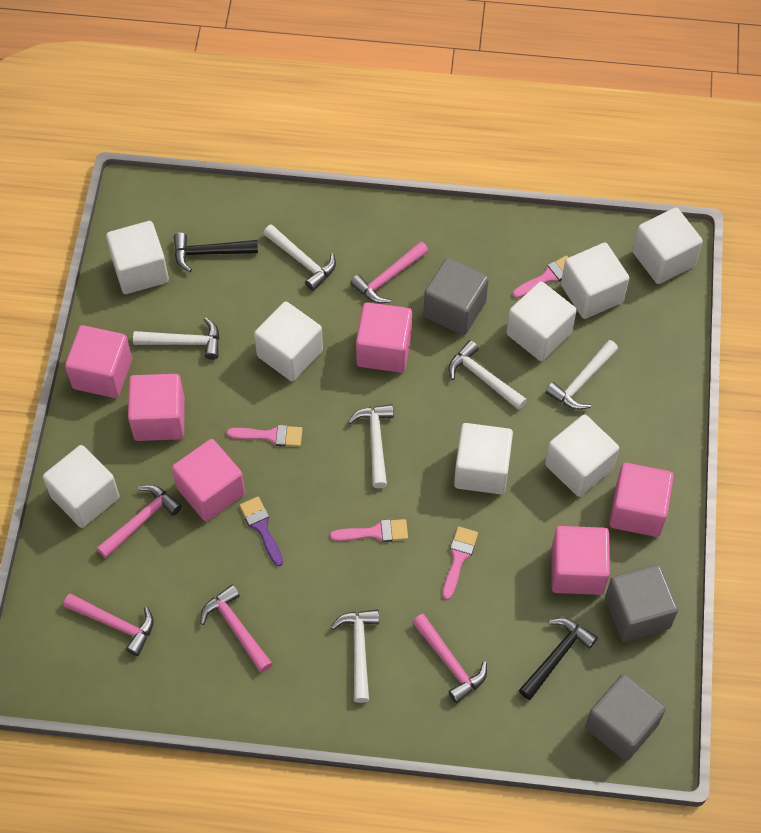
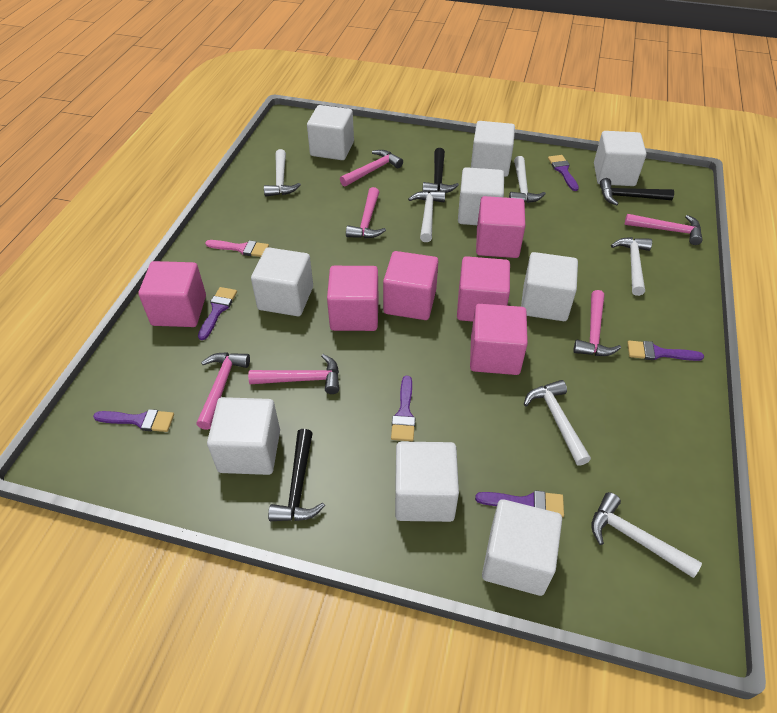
black hammer: [174,232,258,272] [519,618,598,700] = 2 -> [268,429,325,521] [422,148,459,193] [600,178,674,206] = 3
grey cube: [424,258,489,335] [585,674,666,761] [605,564,678,642] = 3 -> none = 0
pink brush: [227,425,302,447] [330,519,408,542] [442,526,478,600] [512,255,569,298] = 4 -> [205,240,269,257] = 1
pink hammer: [63,594,154,656] [97,485,182,558] [200,585,273,673] [350,241,428,304] [412,614,487,703] = 5 -> [196,352,250,430] [248,354,339,394] [340,150,403,187] [346,187,386,239] [573,290,621,356] [625,214,702,245] = 6
purple brush: [239,497,283,566] = 1 -> [93,409,174,432] [198,287,237,340] [391,376,416,441] [475,490,564,517] [548,155,579,191] [627,340,704,361] = 6
white cube: [43,445,120,528] [106,221,169,294] [254,301,323,381] [454,423,513,494] [506,281,577,361] [545,414,619,497] [561,243,629,319] [632,208,703,284] = 8 -> [207,397,280,475] [251,247,313,316] [307,105,354,160] [395,442,459,522] [458,167,504,225] [471,121,515,177] [482,499,562,596] [521,252,578,321] [594,131,646,186] = 9

